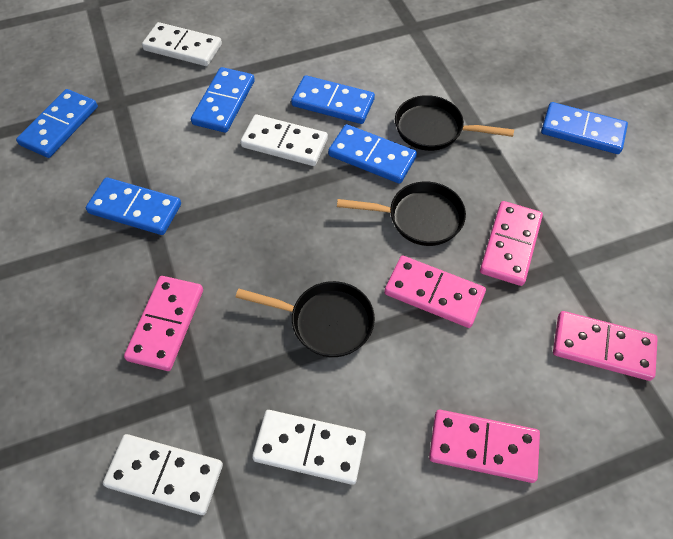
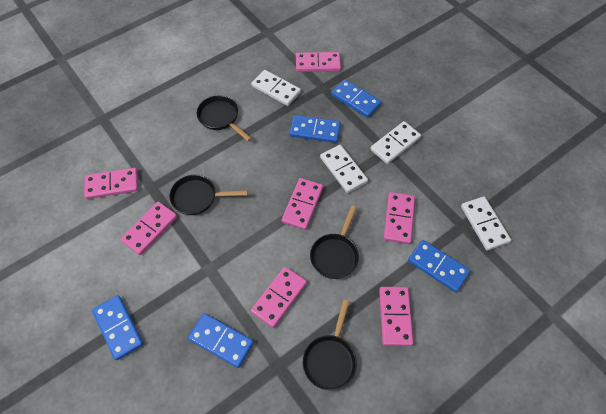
black pan: [235,281,375,357] [337,181,466,246] [395,95,514,151] = 3 -> [170,175,248,215] [197,95,252,141] [303,300,357,390] [310,205,359,279] = 4
blue domino: [16,89,98,158] [86,177,181,235] [191,67,255,133] [291,75,375,124] [328,124,417,184] [541,102,628,154] = 6 -> [92,295,143,360] [188,313,254,368] [289,115,341,143] [331,79,381,118] [408,240,470,292] = 5
pink domino: [124,276,203,371] [384,256,486,328] [429,410,540,483] [480,201,543,286] [553,311,658,381] = 5 -> [84,168,138,199] [120,202,177,255] [251,267,307,328] [282,178,323,230] [296,52,341,72] [379,287,413,346] [384,192,415,244] = 7

